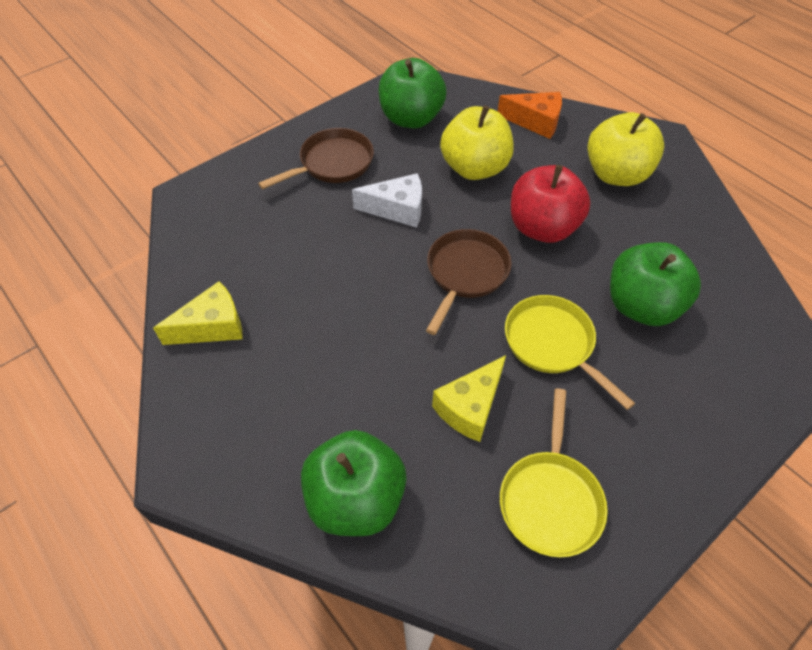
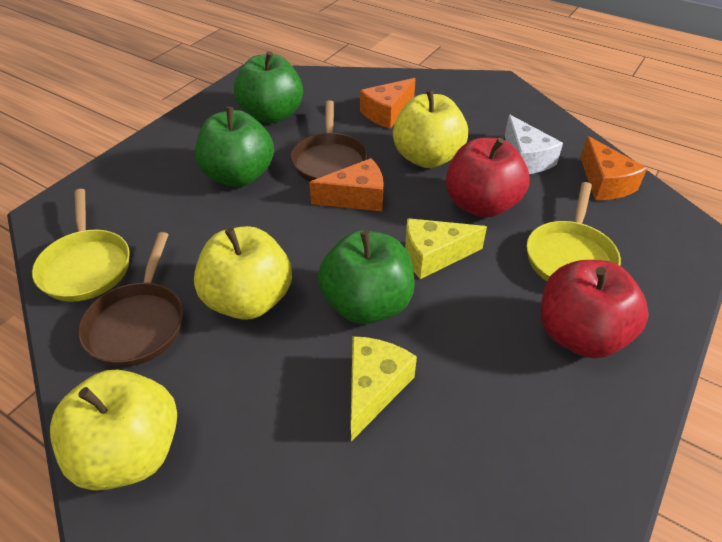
orange cheese: [497,92,562,139] = 1 -> [309,158,383,211] [360,78,416,129] [580,136,647,200] = 3
red apple: [511,165,591,243] = 1 -> [446,138,530,218] [541,260,649,358] = 2
yellow apple: [440,105,514,180] [587,112,664,186] = 2 -> [50,370,177,490] [194,226,292,320] [393,90,468,168] = 3

